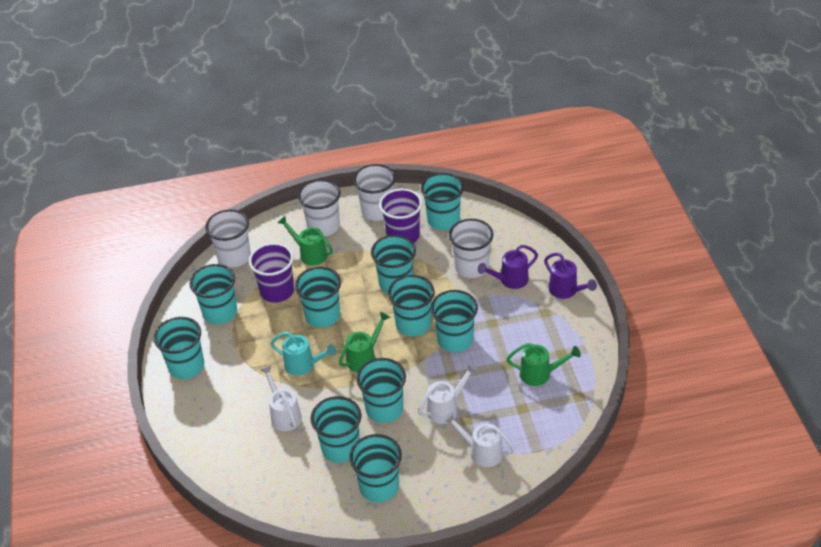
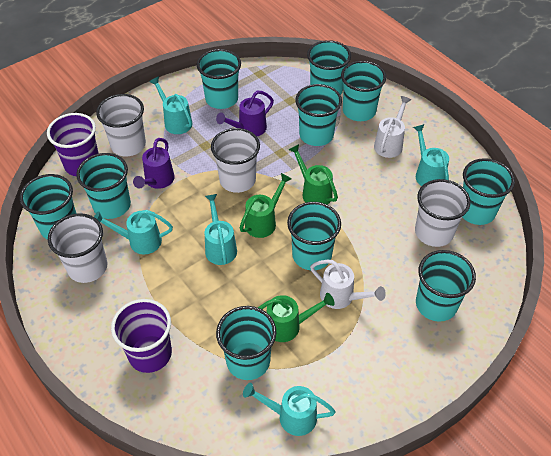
turquoise watering can: [270,332,336,376] = 1 -> [94,210,173,254] [149,76,192,134] [205,194,237,265] [243,383,336,436] [413,124,449,186] = 5
white watering can: [261,366,302,431] [418,363,478,424] [443,412,515,467] = 3 -> [310,260,386,309] [374,96,411,158] = 2

